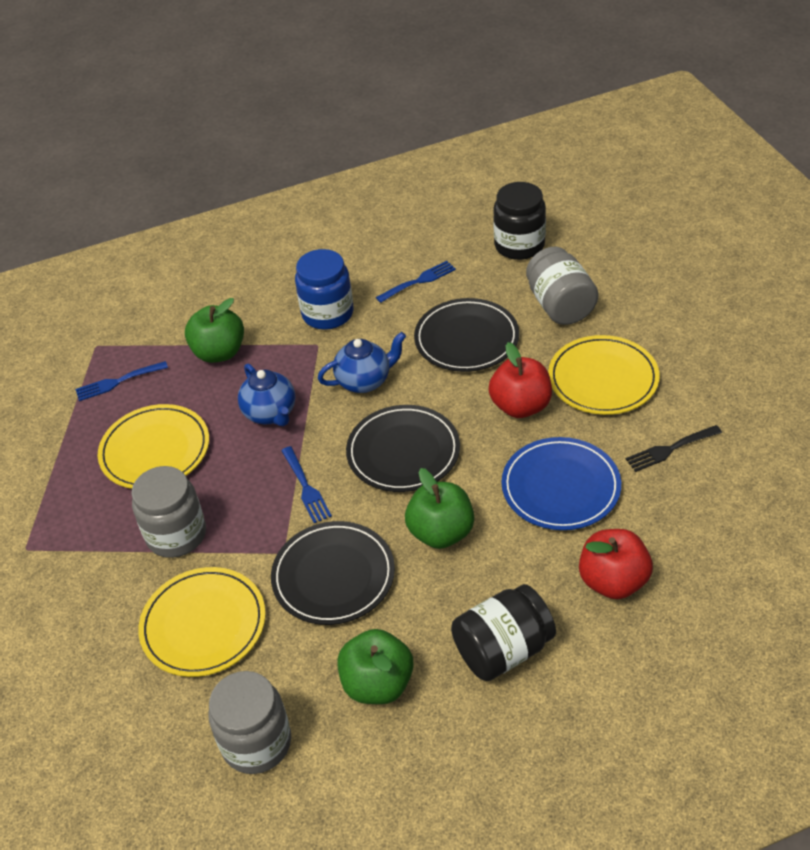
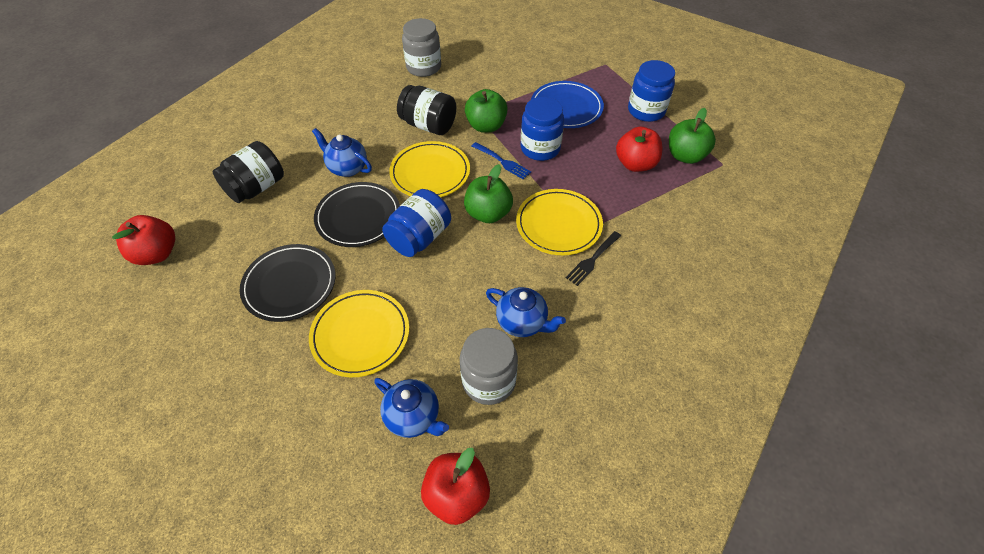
black plate: [271,521,395,625] [346,405,460,492] [414,298,519,372] = 3 -> [240,244,336,322] [314,182,400,247] = 2
blue fork: [75,361,168,401] [281,446,332,523] [376,261,456,303] = 3 -> [472,142,531,180] = 1
blue jar: [295,249,353,330] = 1 -> [382,189,451,257] [521,97,564,161] [628,60,675,122] = 3
blue teapot: [238,363,295,426] [318,332,406,393] = 2 -> [312,128,372,177] [374,378,449,438] [486,287,566,337] = 3
grey jar: [131,466,206,558] [209,671,291,774] [526,247,599,325] = 3 -> [402,18,441,77] [460,328,518,405] = 2
red apple: [489,342,552,418] [579,529,653,599] = 2 -> [112,215,175,265] [421,448,490,525] [616,127,663,172] = 3

